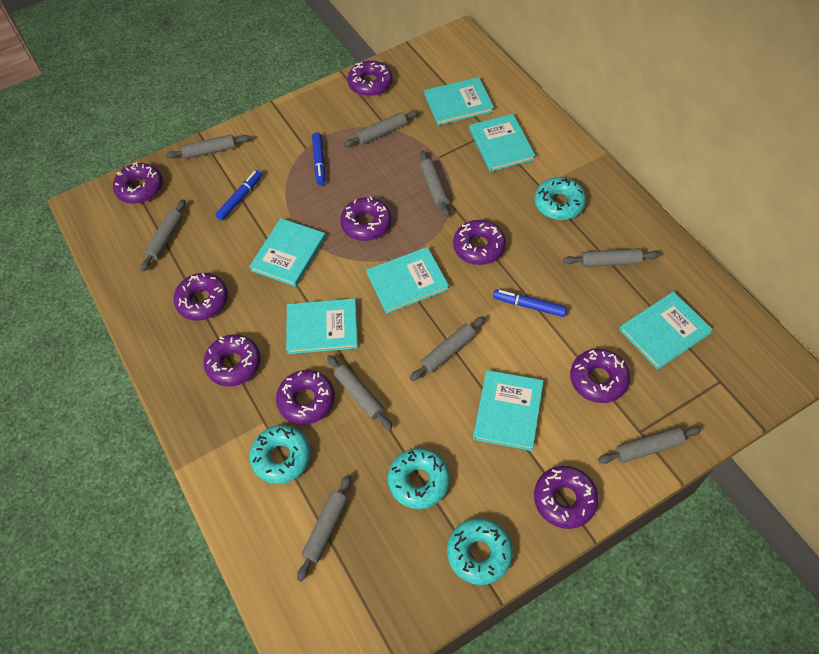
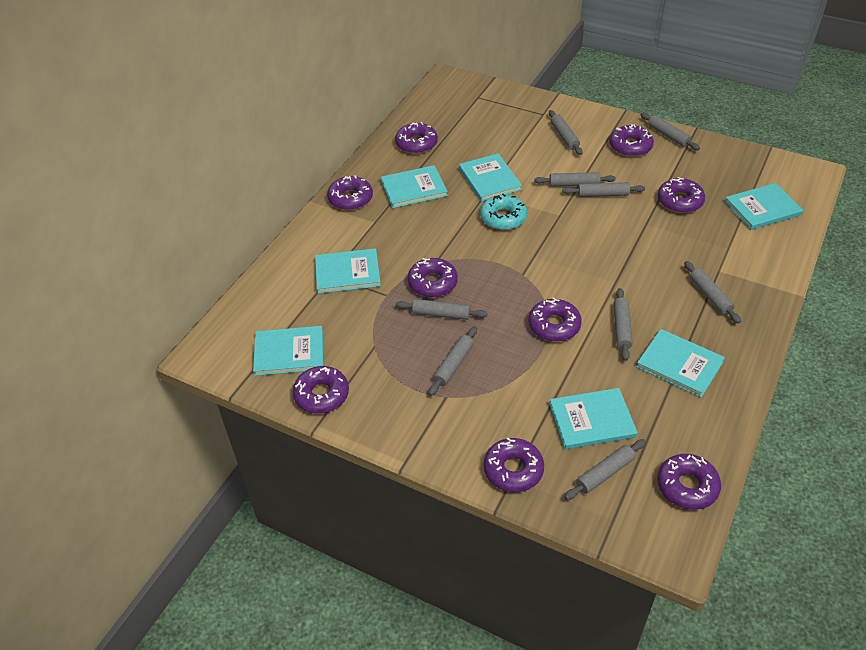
blue marker: [215,170,262,220] [312,132,325,185] [493,289,567,317] = 3 -> none = 0
turquoise donut: [250,425,311,484] [388,448,450,509] [447,518,513,585] [534,177,586,220] = 4 -> [480,194,527,230] = 1

